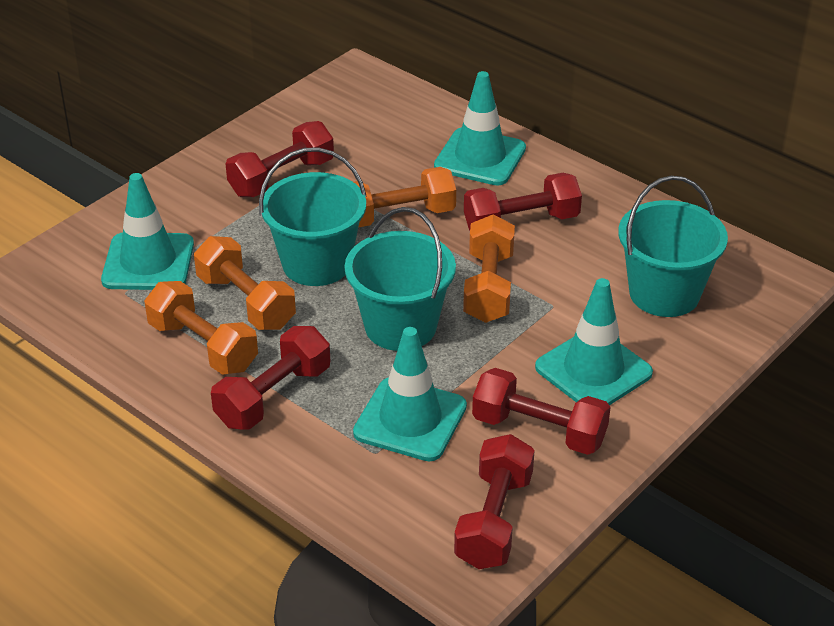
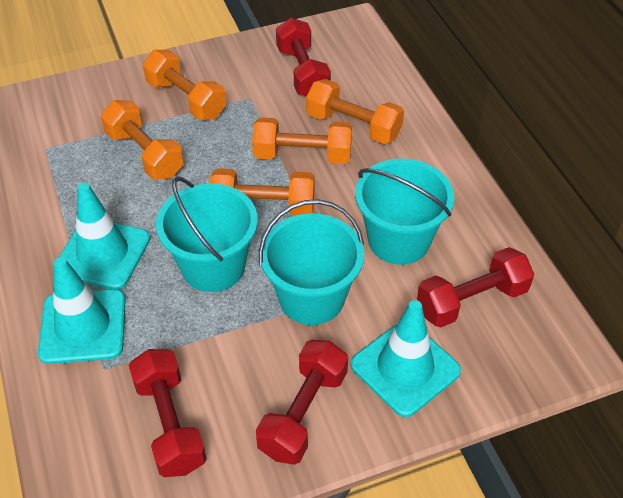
orange dumbbell: [144,281,258,375] [194,236,296,330] [354,167,456,227] [463,214,515,323] = 4 -> [101,100,184,180] [143,50,226,120] [210,168,315,216] [252,117,352,164] [306,79,404,144] = 5
red dumbbell: [211,326,330,430] [226,121,334,197] [454,434,535,569] [464,173,582,231] [472,368,610,455] = 5 -> [129,349,207,477] [256,340,348,465] [276,18,331,96] [417,247,534,328] = 4
turquoise traffic cone: [101,173,194,290] [353,327,467,461] [434,71,526,186] [535,278,653,405] = 4 -> [38,257,126,364] [59,183,150,290] [351,300,461,417] = 3

